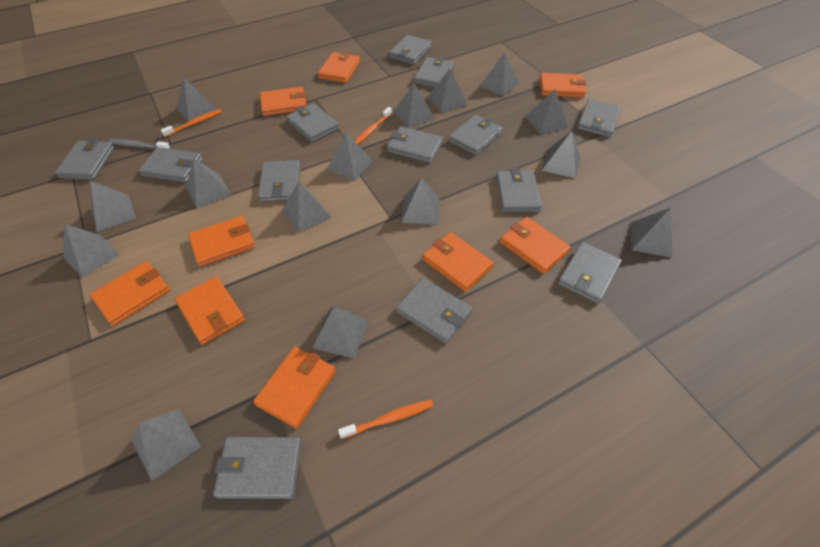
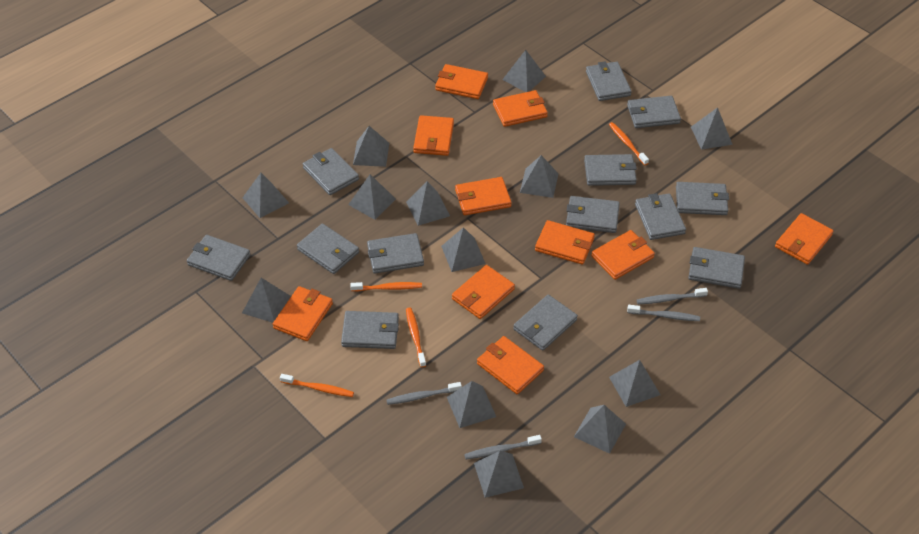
grey pyramid: [63,224,120,278] [90,181,136,232] [131,409,201,482] [176,77,217,122] [186,158,231,208] [282,182,331,233] [312,306,368,359] [327,133,373,181] [393,83,435,128] [401,178,440,225] [428,69,468,113] [479,52,519,97] [525,89,568,135] [542,131,580,178] [631,208,672,258] = 15 -> [242,278,291,323] [243,173,289,218] [348,174,396,220] [353,126,389,167] [406,181,450,226] [441,227,486,272] [447,381,496,428] [474,451,524,498] [502,50,546,92] [520,155,559,198] [574,405,626,454] [609,360,660,407] [691,107,733,150] = 13
grey toothbrush: [109,139,170,149] = 1 -> [386,382,462,405] [464,435,542,459] [627,305,700,321] [636,288,708,304] = 4
orange toothbrush: [161,109,222,137] [338,399,433,439] [354,107,392,145] = 3 -> [280,374,354,397] [350,282,422,291] [406,307,426,368] [609,122,649,165] = 4
orange wallet: [90,261,170,326] [175,276,245,345] [188,216,255,267] [253,346,336,429] [260,87,306,116] [318,52,360,83] [423,232,494,292] [500,217,571,274] [540,73,586,98] = 9 -> [273,286,333,341] [413,115,454,156] [435,64,488,99] [452,265,515,319] [455,177,512,215] [477,336,544,394] [493,90,548,127] [535,220,595,265] [591,230,655,280] [775,213,834,265] = 10

